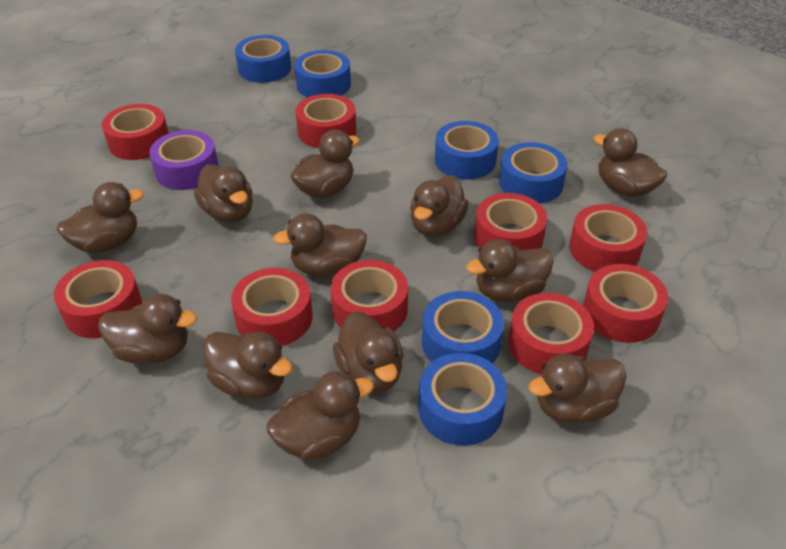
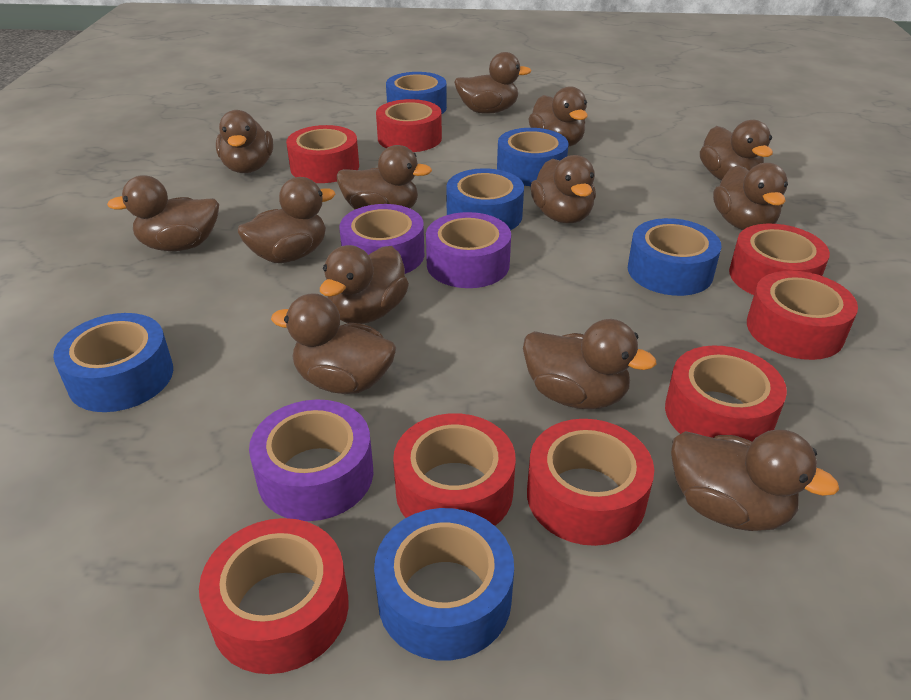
brown duck: [56,182,144,253] [98,294,197,364] [194,165,253,222] [203,332,293,399] [267,371,374,461] [273,213,367,277] [290,130,360,198] [333,312,403,393] [410,175,469,237] [466,239,554,302] [529,354,627,423] [593,128,667,197] = 12 -> [107,175,219,251] [216,110,273,173] [238,177,335,263] [271,293,397,394] [320,245,409,324] [337,145,432,209] [454,52,532,113] [523,319,657,410] [529,86,588,147] [531,155,596,223] [671,430,839,531] [700,120,773,180] [713,163,788,230] = 13
purple tape: [149,130,219,190] = 1 -> [249,399,373,521] [339,204,424,274] [426,212,511,288] = 3
red tape: [54,260,142,338] [102,104,169,160] [231,268,313,346] [296,94,356,148] [331,260,408,331] [474,193,547,250] [508,293,594,375] [569,204,647,272] [583,264,668,343] = 9 -> [199,518,348,674] [286,125,359,183] [376,99,442,152] [393,413,516,526] [527,419,654,546] [665,346,787,442] [729,224,830,295] [747,270,858,360] = 8

